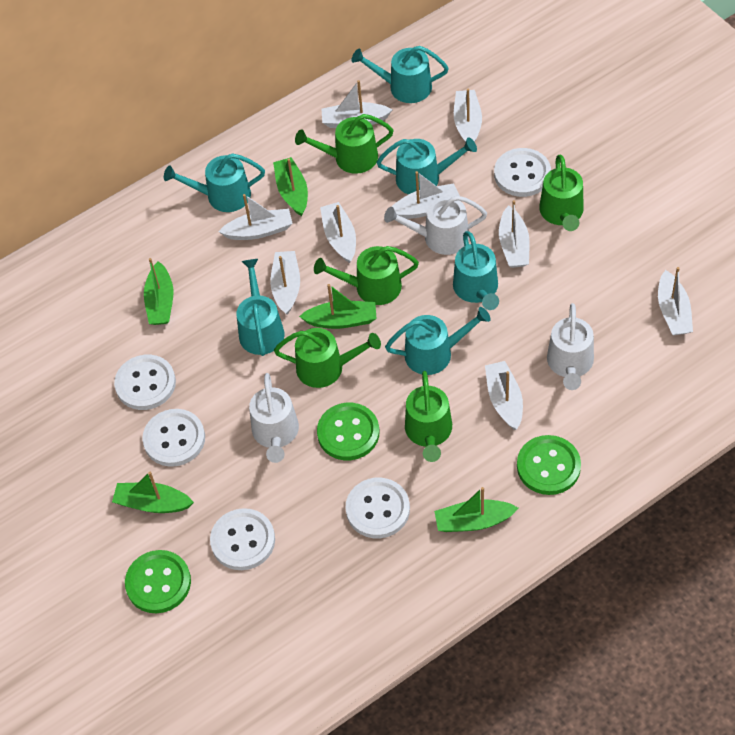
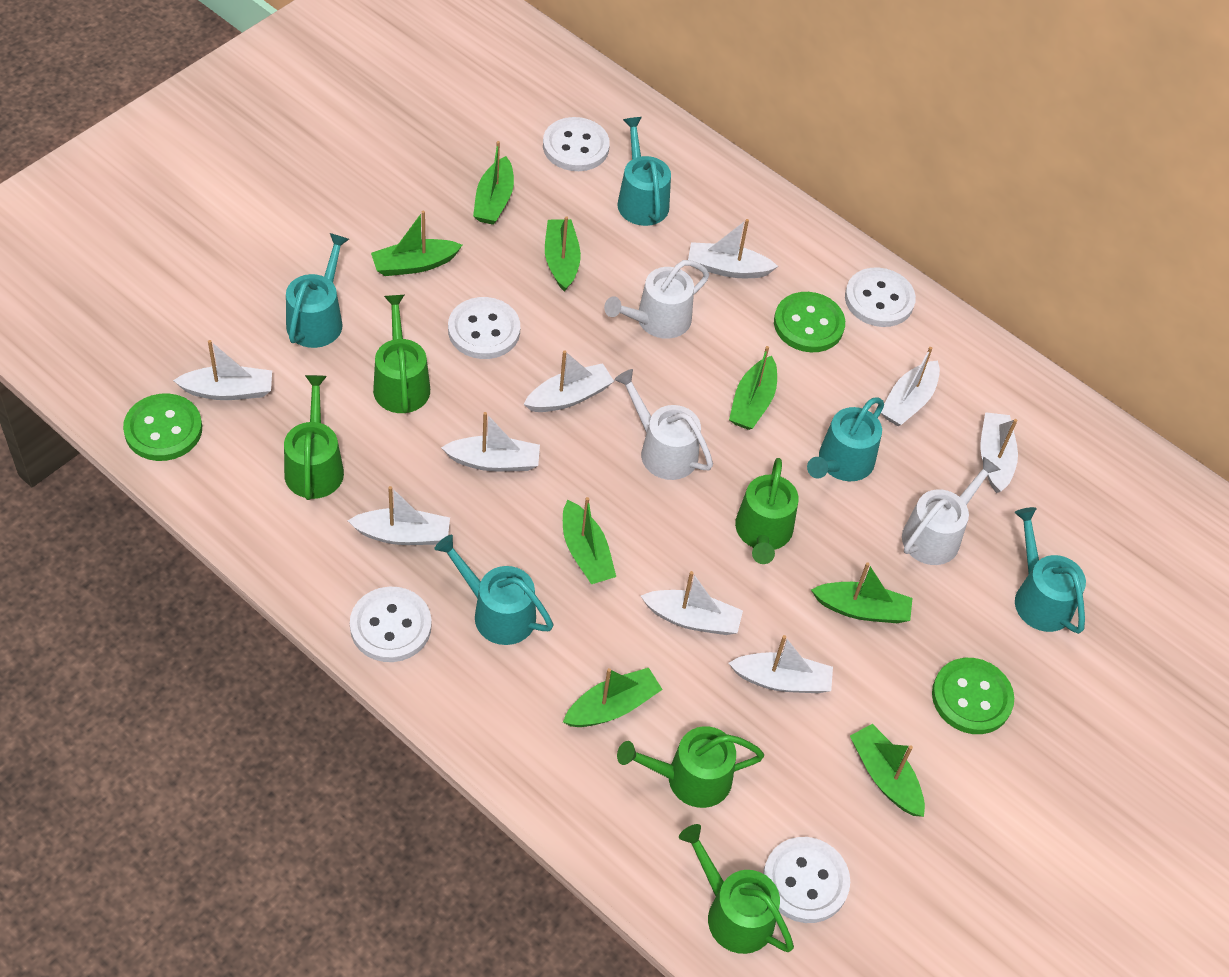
green boat: [112,472,194,513] [144,258,174,325] [273,157,308,216] [299,284,376,329] [434,487,518,532] = 5 -> [371,211,462,276] [473,141,514,225] [545,216,581,292] [563,497,616,584] [563,668,663,727] [729,346,777,430] [811,562,913,623] [850,724,925,817] = 8
turquoise watering can: [164,153,265,212] [237,259,284,356] [351,46,449,103] [377,137,477,195] [385,307,491,375] [453,231,499,310] = 6 -> [286,233,349,348] [434,535,553,645] [617,117,671,226] [807,398,884,481] [1014,507,1086,634] = 5

